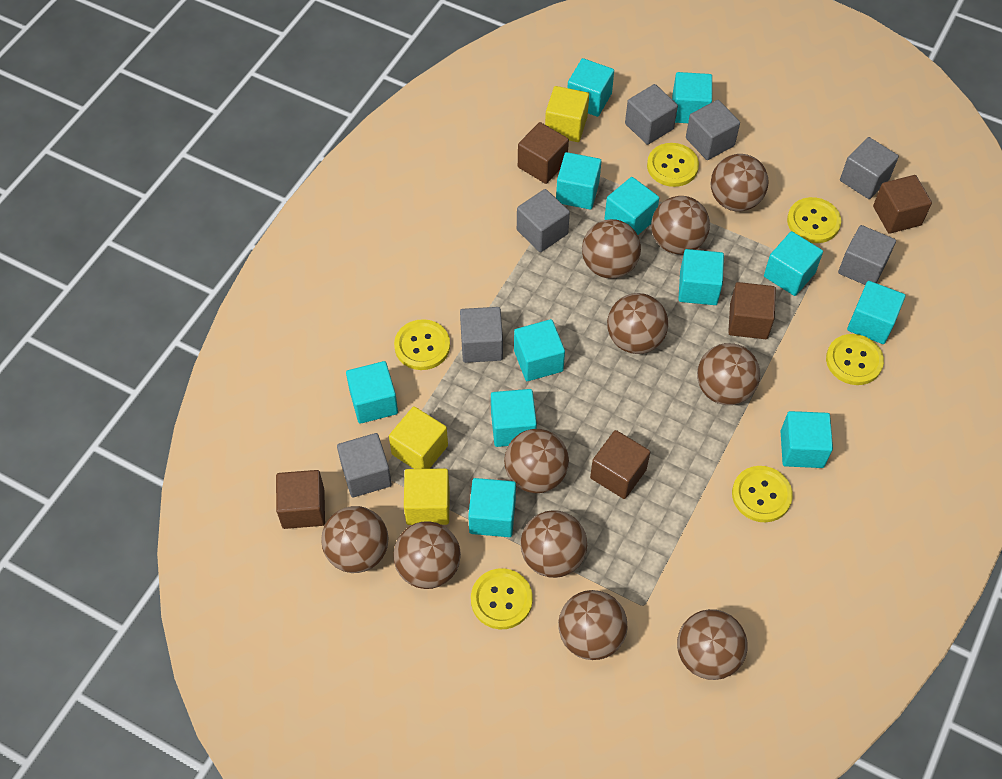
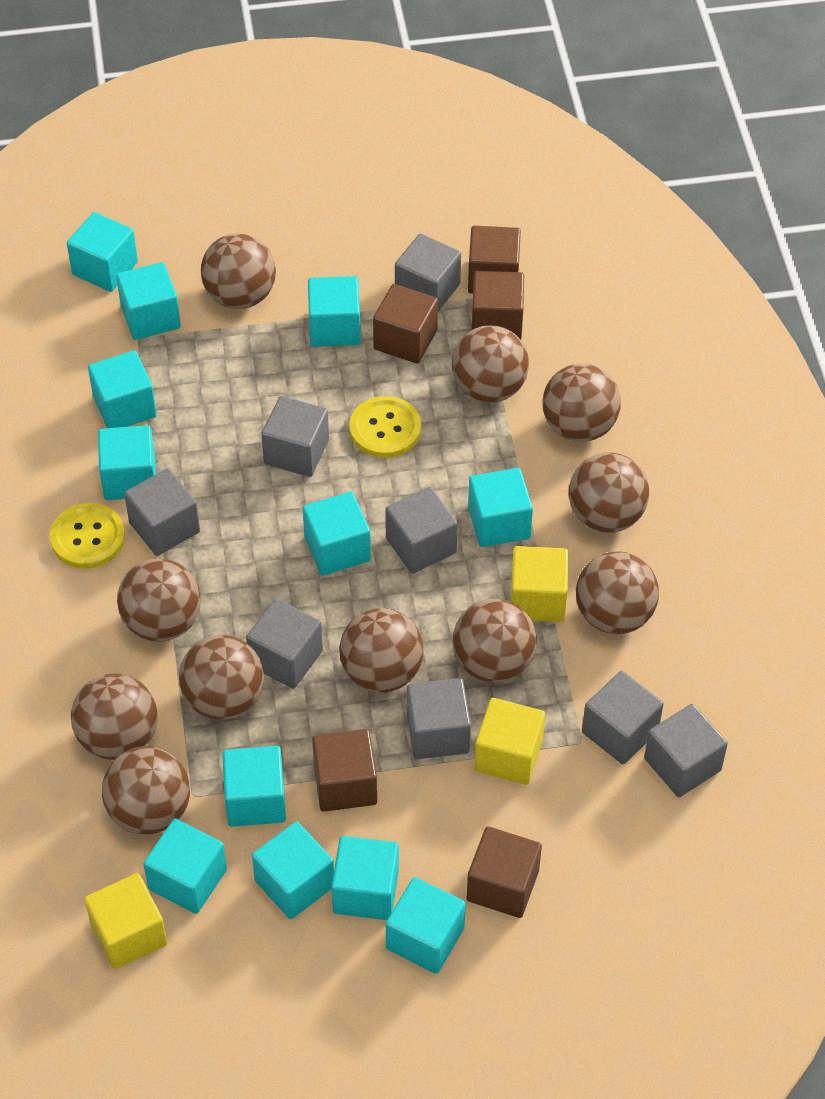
grey cube: [337,433,392,498] [460,307,503,363] [517,189,570,252] [625,84,678,145] [686,100,740,160] [838,225,896,285] [840,137,899,199] = 7 -> [124,468,200,556] [246,599,323,689] [262,396,329,477] [385,487,458,574] [395,233,461,311] [407,678,471,759] [582,671,664,764] [644,704,728,797] = 8
yellow button: [394,319,450,370] [471,568,533,629] [647,143,699,187] [732,466,793,522] [787,197,841,243] [826,334,884,385] = 6 -> [50,503,125,569] [349,396,421,458] = 2

